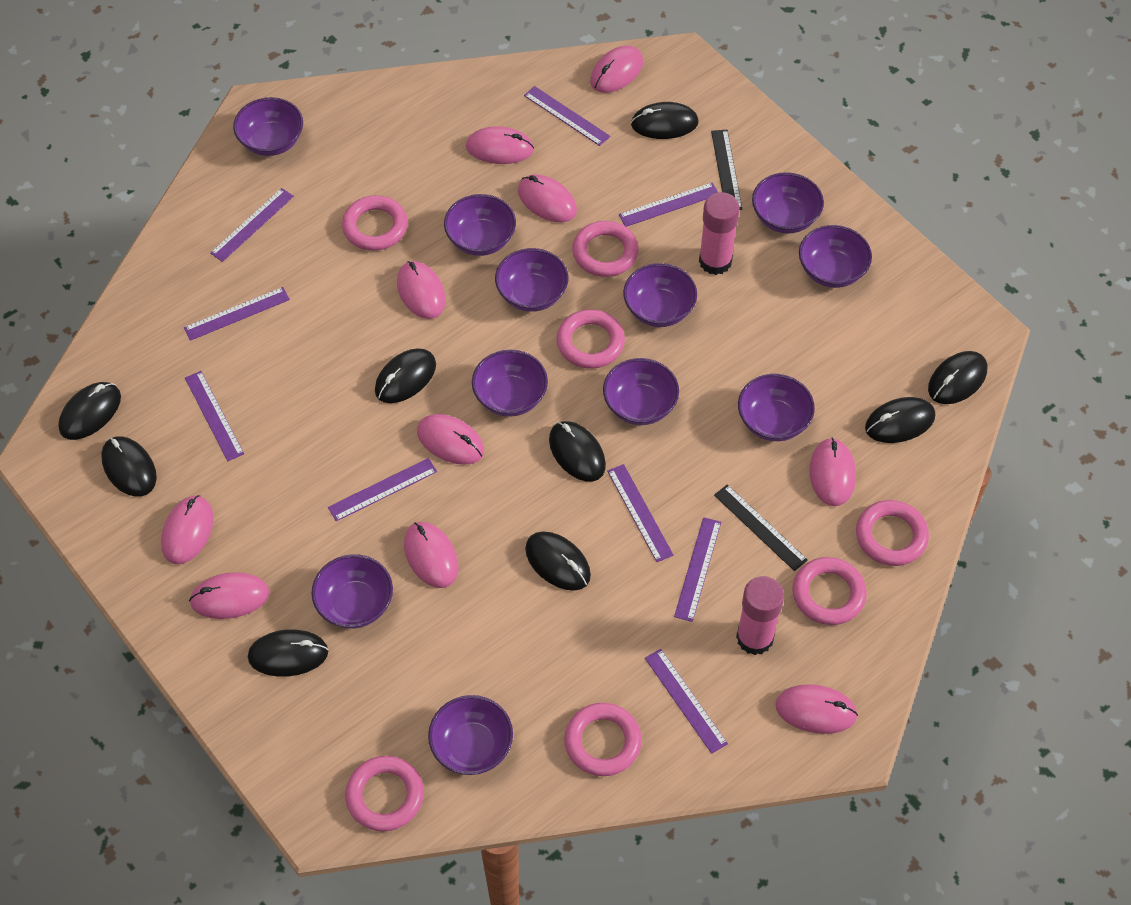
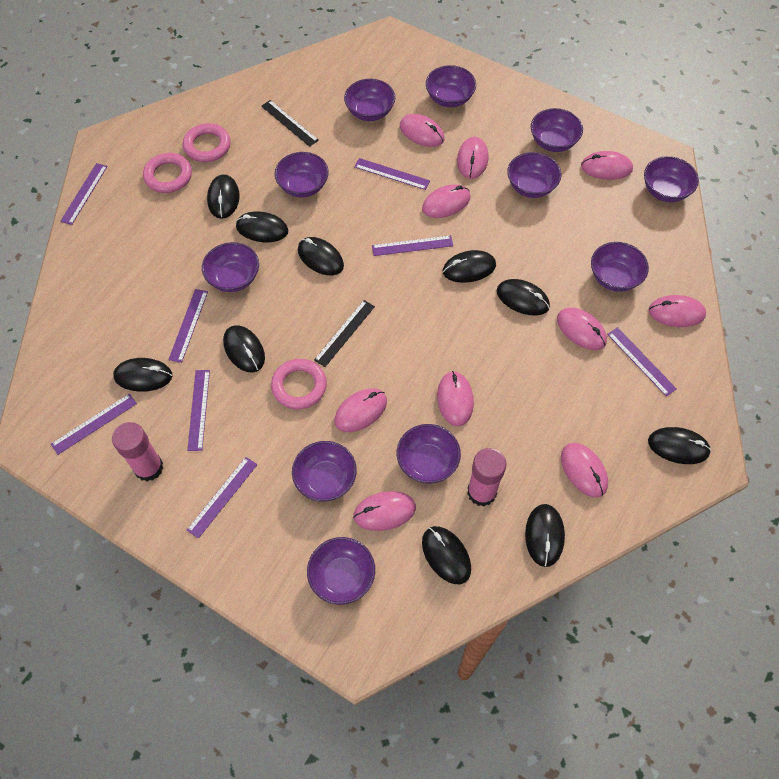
black mouse: [58,382,121,440] [101,436,157,497] [248,629,328,677] [375,348,436,403] [525,531,591,591] [549,421,606,482] [631,102,699,139] [865,397,935,443] [928,351,988,404] = 9 -> [113,358,172,392] [207,174,240,219] [223,325,265,372] [236,211,288,242] [298,237,344,275] [422,526,471,584] [443,250,496,283] [496,279,550,316] [525,504,565,567] [648,427,711,464] = 10
pink ring: [342,195,408,251] [345,756,424,832] [557,309,625,369] [564,703,642,776] [572,221,639,277] [793,557,867,625] [856,500,929,566] = 7 -> [143,153,192,193] [183,123,231,162] [271,359,327,409] = 3
purple ruler: [184,287,290,341] [185,371,244,461] [210,188,294,262] [328,458,437,521] [524,86,610,146] [607,464,674,562] [619,182,718,227] [645,649,728,754] [674,517,721,622] = 9 -> [51,394,137,455] [60,163,108,225] [168,289,208,363] [187,370,210,451] [187,457,257,539] [354,158,430,190] [372,235,453,256] [607,327,677,397] = 8

